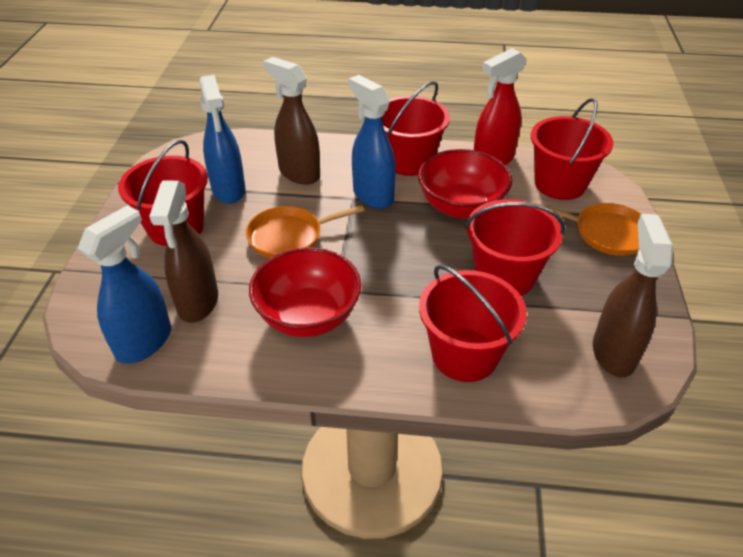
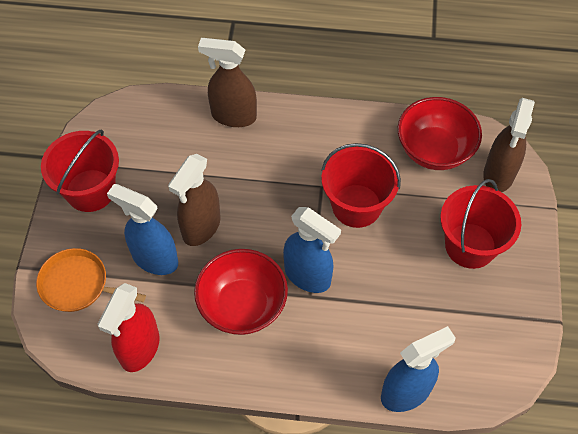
orange pan: [246,205,364,258] [532,202,641,256] = 2 -> [36,248,146,312] = 1
red bucket: [118,140,208,246] [382,81,450,176] [419,265,527,382] [465,199,565,296] [531,98,613,200] = 5 -> [41,129,119,212] [321,143,401,228] [440,179,521,269] = 3

